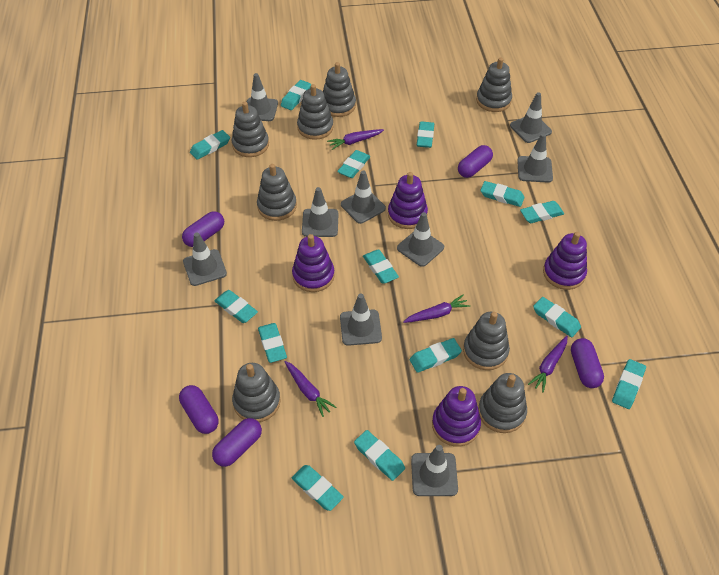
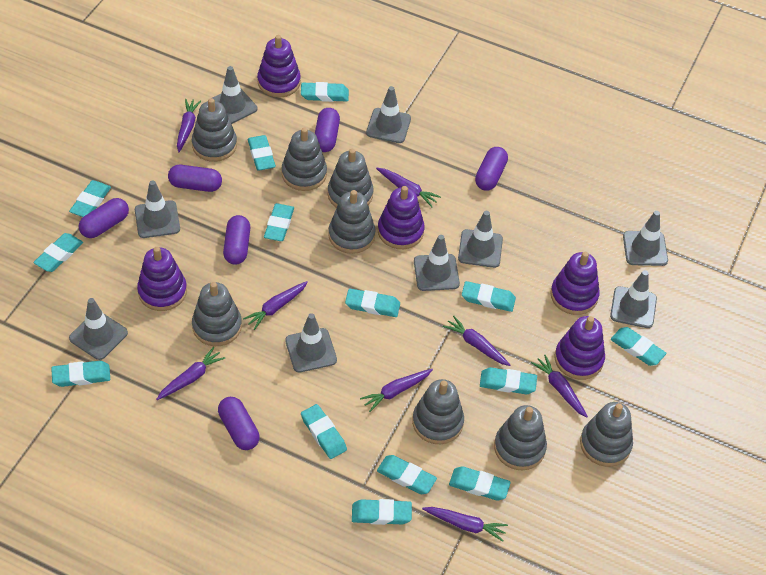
purple capsule: [179,385,218,434] [182,211,224,247] [212,418,262,467] [458,145,493,178] [571,338,604,388] = 5 -> [79,198,129,238] [168,165,222,192] [218,397,260,450] [223,215,250,265] [315,108,340,152] [475,147,508,190] = 6
purple carrot: [284,361,336,417] [327,129,384,150] [403,295,470,323] [528,335,568,392] = 4 -> [156,347,225,400] [177,99,201,152] [243,281,308,330] [360,369,433,412] [376,168,441,207] [422,507,508,542] [443,315,510,366] [531,355,588,418] = 8
purple stacking toy: [292,234,335,292] [388,172,428,229] [432,386,481,447] [543,232,587,290] = 4 -> [137,247,187,311] [257,35,301,98] [378,186,425,249] [550,252,600,315] [554,316,605,380] = 5

